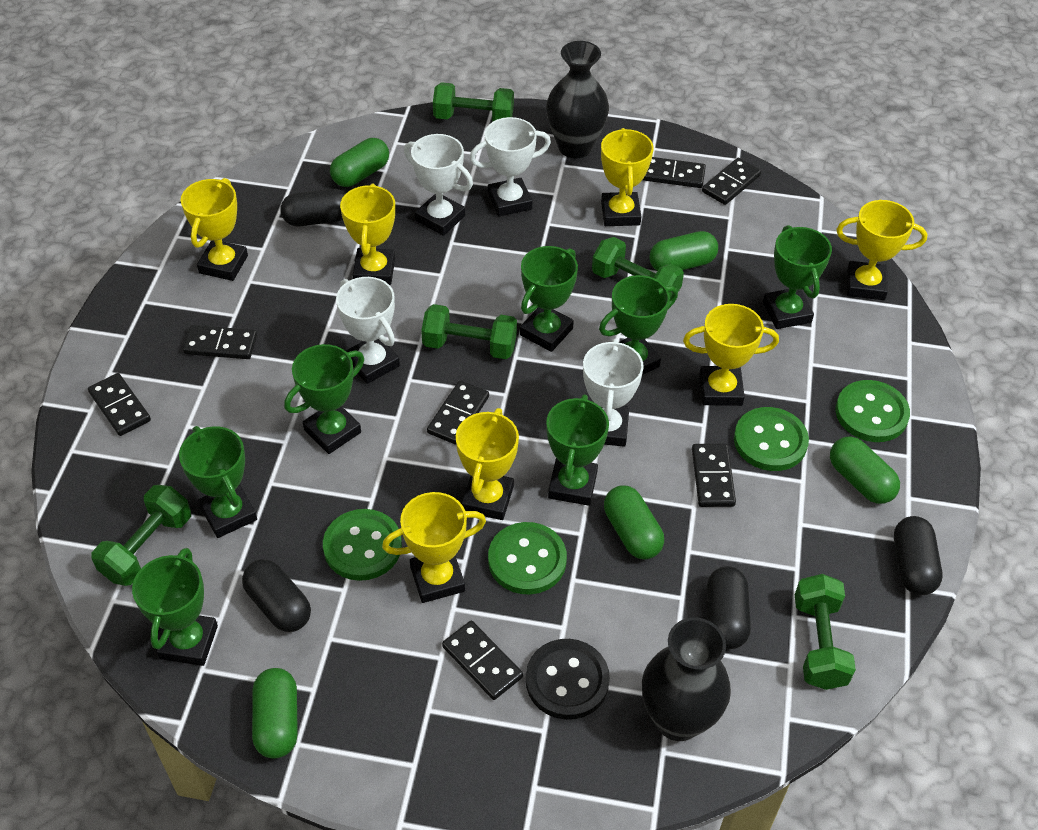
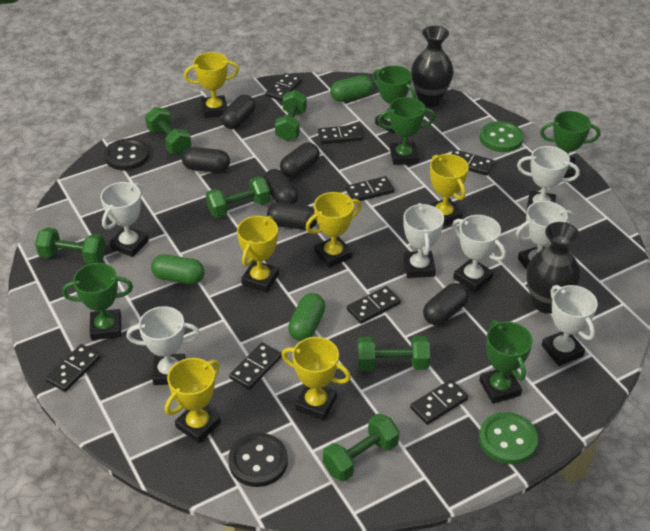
black button: [526,639,610,720] = 1 -> [104,138,149,170] [228,433,288,487] = 2
black capsule: [242,559,311,632] [281,189,346,226] [707,566,751,649] [894,516,942,595] = 4 -> [182,147,230,173] [221,95,255,129] [263,169,298,204] [267,202,317,230] [280,143,320,178] [423,283,469,325] = 6
black domino: [88,373,151,436] [183,325,257,359] [427,381,489,445] [442,621,523,700] [643,157,706,188] [692,444,736,507] [702,158,761,205] = 7 -> [45,344,101,392] [229,343,282,390] [265,73,302,101] [318,125,362,144] [346,176,394,201] [347,286,401,324] [410,380,468,425] [451,149,494,176] = 8
green button: [323,509,402,581] [488,522,567,594] [734,407,809,471] [835,380,910,442] = 4 -> [479,412,538,464] [480,121,524,152] = 2
green capsule: [252,668,298,759] [330,138,389,187] [604,485,664,559] [650,231,718,271] [830,436,900,504] = 5 -> [151,254,205,284] [288,293,326,341] [330,75,373,102] = 3
green dumbbell: [91,485,191,586] [421,304,517,359] [433,82,514,121] [592,237,684,298] [795,574,856,690] = 5 -> [35,227,106,264] [145,107,191,155] [206,176,271,218] [275,90,307,141] [323,414,400,481] [357,336,430,371] = 6
green trophy: [132,548,218,666] [179,426,257,538] [284,344,364,454] [520,246,578,352] [546,395,609,506] [599,275,678,375] [763,225,832,329] = 7 -> [62,263,133,340] [372,65,416,134] [377,97,436,165] [479,320,533,404] [540,111,600,180] = 5
white trophy: [336,277,400,384] [404,134,473,236] [470,117,551,216] [583,338,644,447] = 4 -> [100,182,149,257] [126,306,200,385] [403,203,444,278] [452,215,506,292] [516,201,573,270] [517,146,580,213] [542,285,598,366] = 7
yellow trophy: [181,178,248,281] [340,183,395,285] [382,492,486,603] [456,408,519,520] [601,128,654,226] [683,304,779,406] [836,200,927,300] = 7 -> [165,358,221,443] [184,52,239,118] [237,216,279,292] [282,337,351,420] [306,192,361,268] [428,154,469,226] = 6

